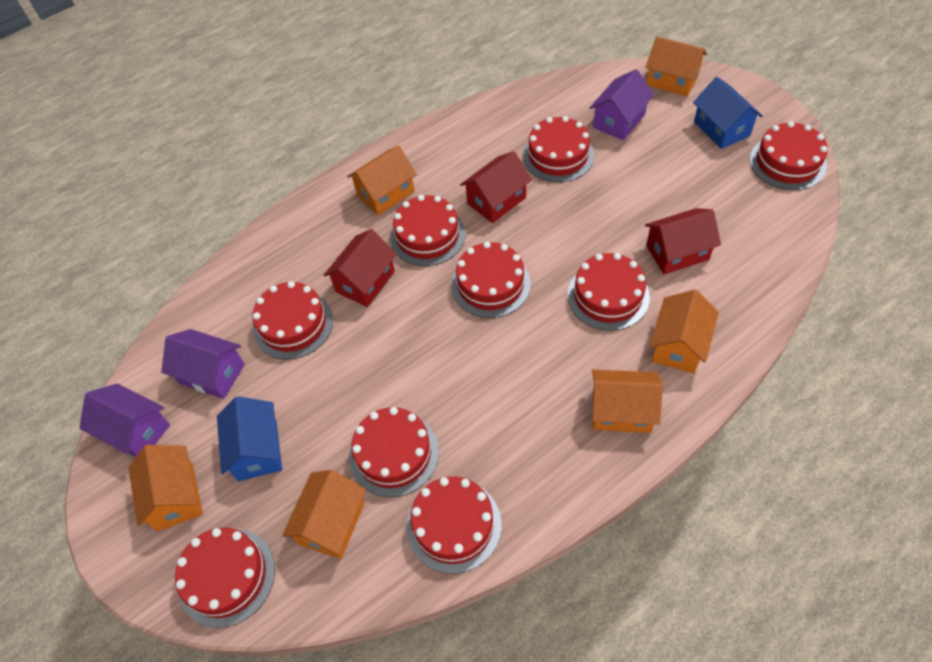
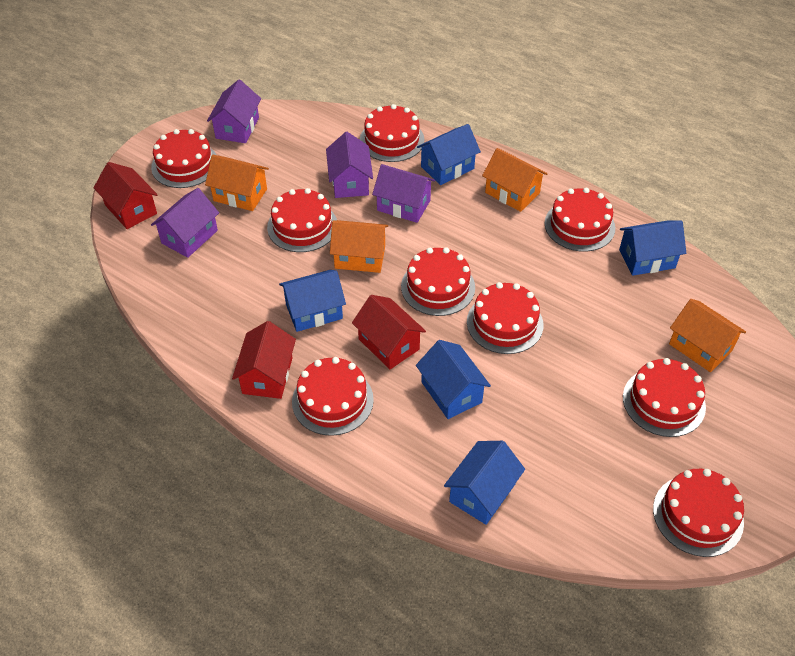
blue house: [217,396,282,481] [693,77,762,149] = 2 -> [279,270,346,332] [416,340,491,419] [417,124,481,185] [444,441,525,525] [619,220,686,276] = 5
orange house: [128,445,203,531] [282,470,366,559] [347,146,417,216] [592,370,663,433] [645,36,707,97] [649,290,719,373] = 6 -> [205,155,269,211] [330,220,388,273] [482,148,547,212] [669,299,746,372] = 4
purple house: [79,384,170,457] [161,329,245,399] [590,69,654,140] = 3 -> [151,188,219,258] [207,80,261,143] [326,132,373,198] [372,164,435,223] = 4

